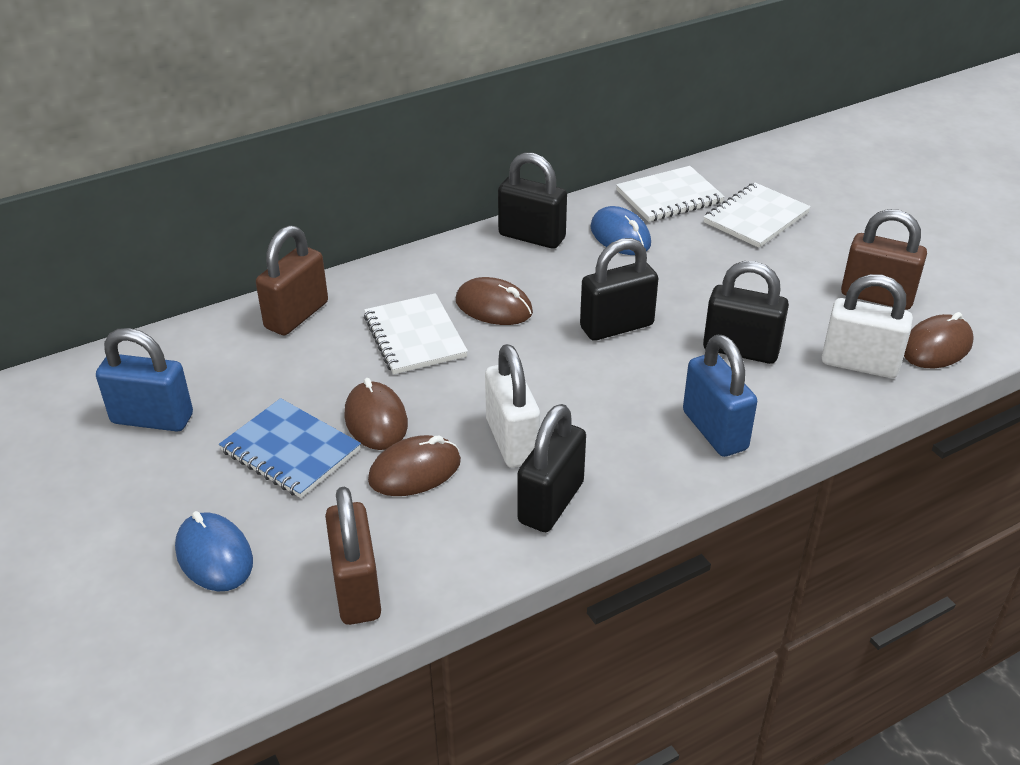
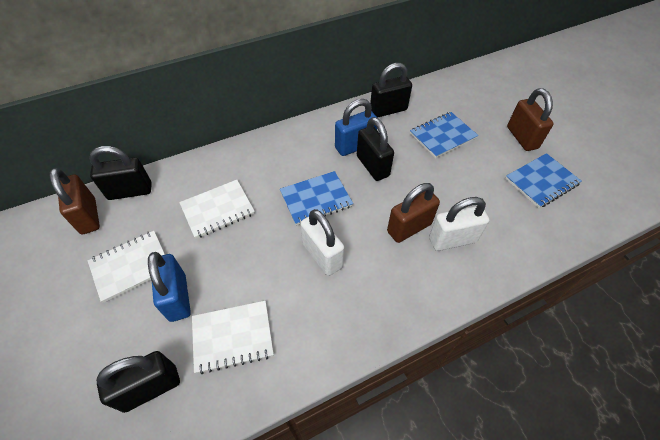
blue mouse: [175,511,253,591] [590,206,651,255] = 2 -> none = 0
blue notebook: [219,398,361,498] = 1 -> [280,171,353,226] [410,112,478,158] [505,153,582,208] = 3
brown mouse: [344,378,408,450] [368,435,461,496] [456,277,533,325] [904,312,974,368] = 4 -> none = 0

